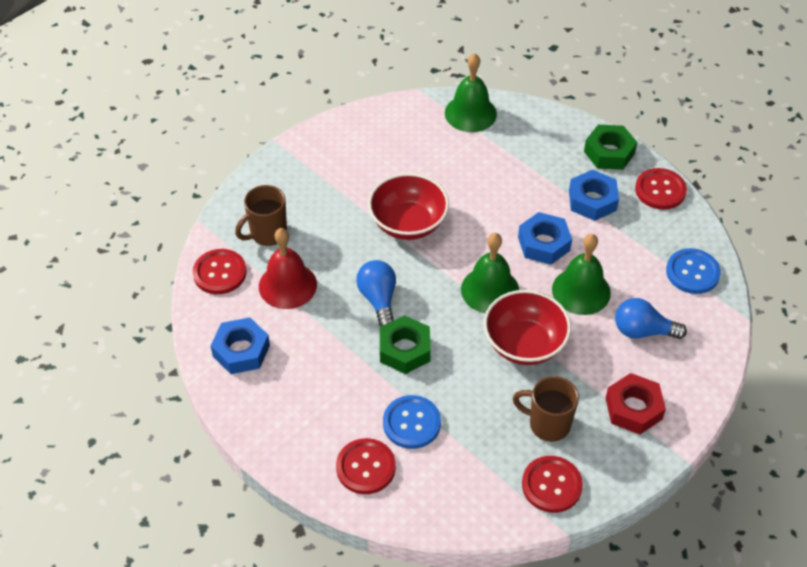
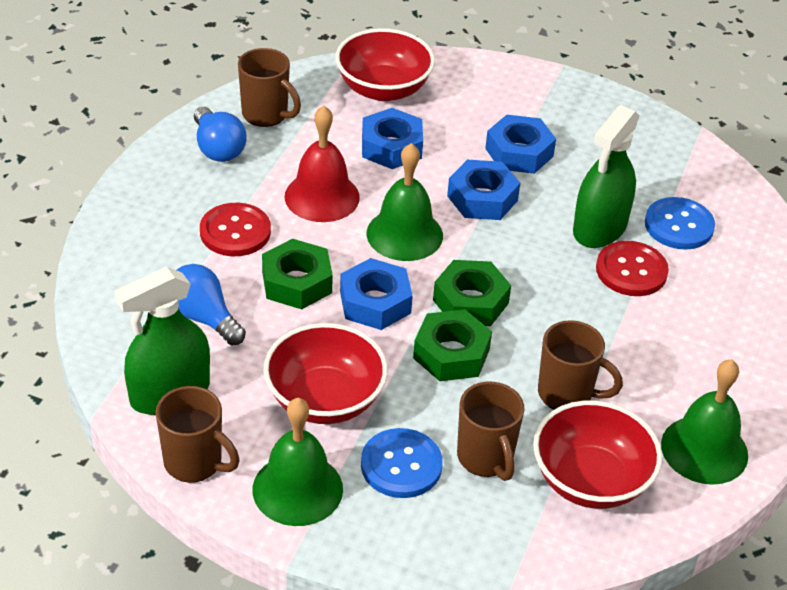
blue nut: [211,317,270,374] [518,212,572,265] [569,170,619,221] = 3 -> [340,258,413,330] [362,108,423,169] [447,160,520,220] [485,115,556,174] = 4
brown mug: [235,185,287,246] [513,376,579,442] = 2 -> [155,386,239,483] [238,48,301,127] [457,382,525,481] [538,320,623,410] = 4
green nut: [380,315,431,374] [584,125,637,170] = 2 -> [262,239,333,309] [413,309,492,381] [433,260,511,326] = 3
green spray bottle: none = 0 -> [114,266,210,415] [573,105,640,248] = 2
red bowl: [368,173,449,240] [484,290,571,365] = 2 -> [264,323,388,424] [335,28,435,101] [533,401,662,509] = 3
red button: [193,249,247,294] [336,438,396,494] [522,456,583,513] [635,168,687,210] = 4 -> [200,203,271,256] [596,241,669,296] = 2
red nut: [606,373,666,434] = 1 -> none = 0

